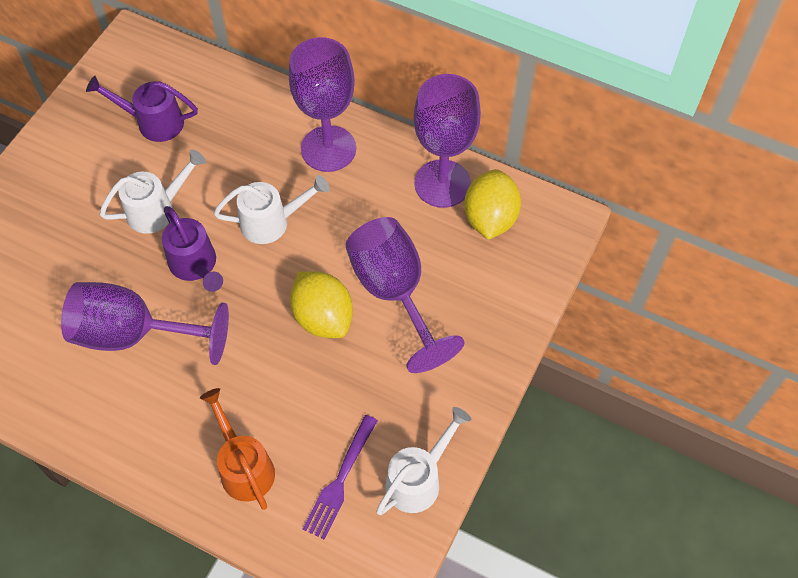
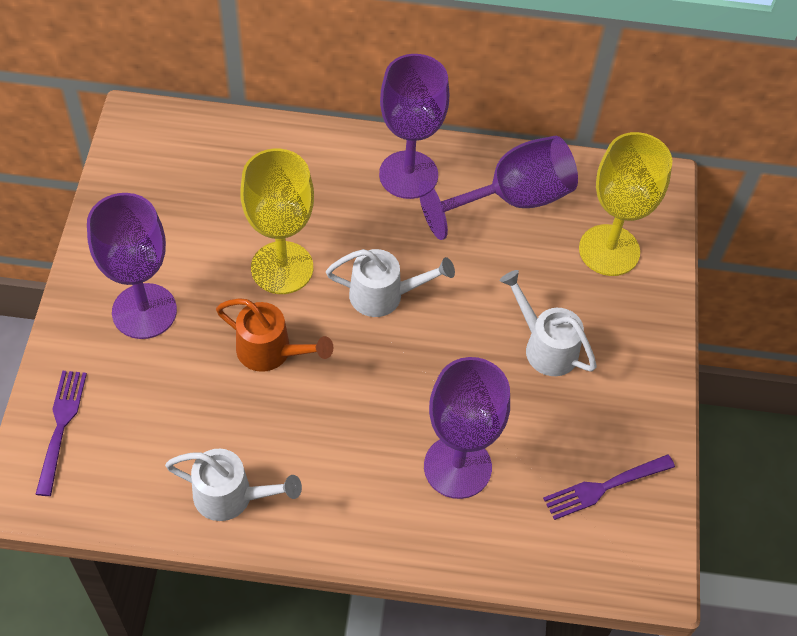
purple fork: [303,415,378,539] = 1 -> [36,371,87,496] [543,454,675,520] = 2
purple watering can: [86,76,198,142] [162,206,223,292] = 2 -> none = 0
yellow goblet: none = 0 -> [240,149,314,294] [579,132,672,276] = 2
yellow lemon: [290,271,353,338] [464,169,521,240] = 2 -> none = 0

